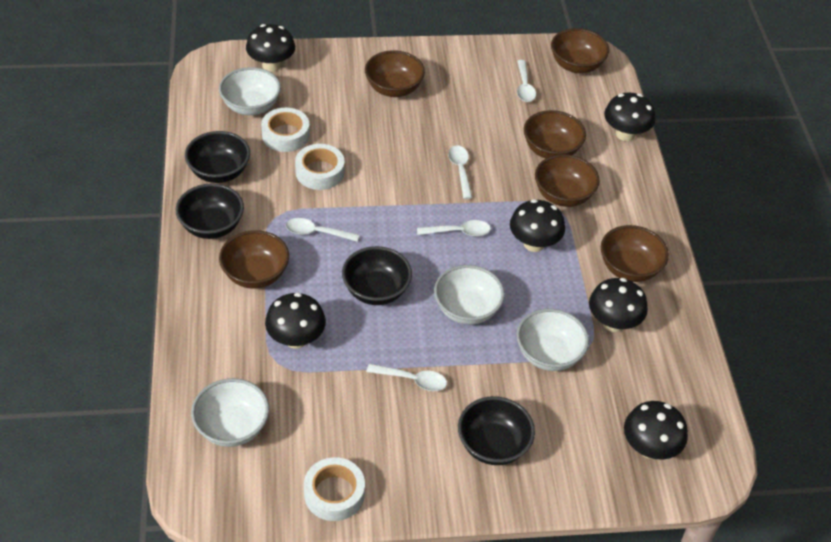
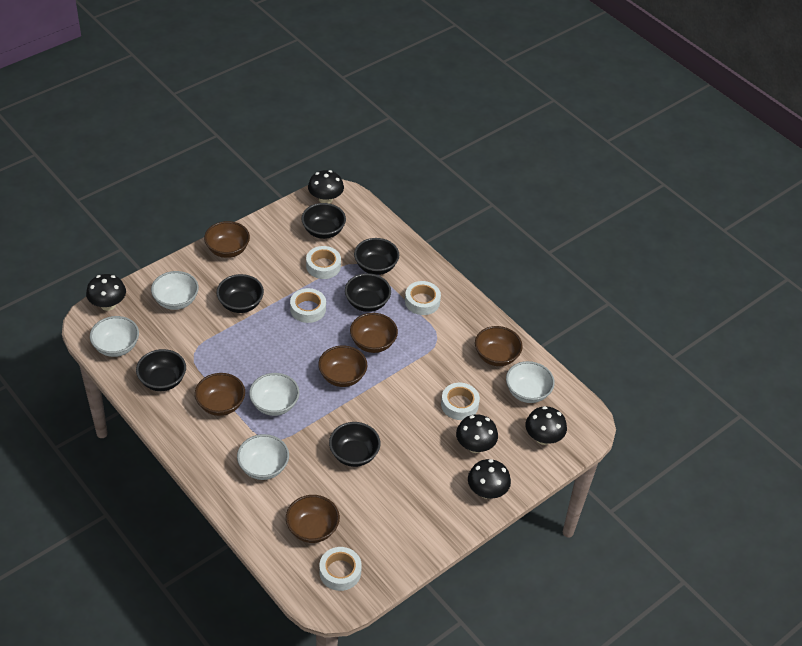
black bowl: [176,183,244,239] [185,131,250,183] [342,246,412,305] [458,396,535,465] = 4 -> [136,349,186,391] [216,274,264,313] [301,203,346,239] [329,422,381,467] [345,273,391,312] [354,238,399,275] = 6
black mushroom: [246,24,295,72] [265,293,326,349] [510,199,565,252] [589,278,648,332] [604,93,655,141] [624,401,688,460] = 6 -> [86,274,126,311] [308,170,344,204] [456,414,498,453] [468,459,511,499] [525,406,567,445] = 5
white bowl: [191,378,269,447] [219,67,281,115] [434,265,505,325] [516,309,589,371] = 4 -> [90,316,139,357] [151,271,199,310] [237,434,289,480] [249,373,300,416] [506,361,555,403] = 5
white spoon: [286,218,359,242] [367,364,447,391] [417,220,491,237] [448,145,472,199] [517,60,536,102] = 5 -> none = 0
white tape: [261,108,310,152] [295,144,345,190] [304,457,365,521] = 3 -> [290,288,326,323] [306,246,341,279] [319,547,362,591] [405,281,441,315] [441,383,480,420] = 5

